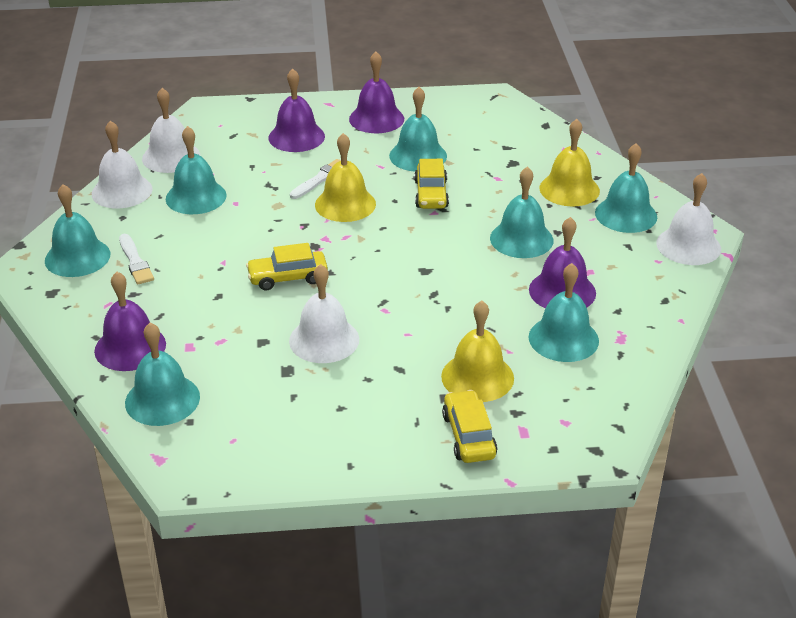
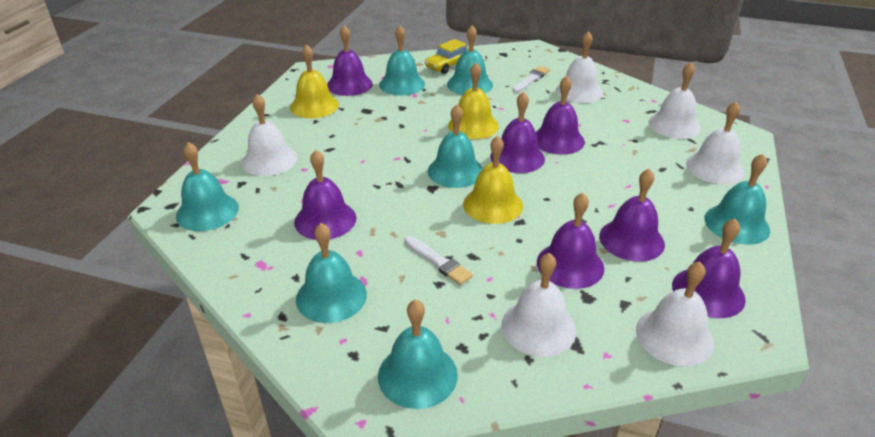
purple bell: [94,272,166,371] [268,69,325,152] [349,52,404,133] [529,217,596,308] = 4 -> [294,150,357,240] [327,25,373,96] [490,92,545,173] [536,76,585,155] [537,193,604,289] [599,169,665,262] [672,219,746,318] = 7
white bell: [92,121,153,208] [142,88,200,173] [289,264,359,363] [656,173,721,265] = 4 -> [242,94,297,176] [501,253,576,357] [556,31,603,103] [636,261,714,367] [648,62,701,139] [686,101,744,184] = 6
yellow car: [246,243,328,290] [414,159,449,209] [442,390,497,463] = 3 -> [425,39,469,74] = 1

